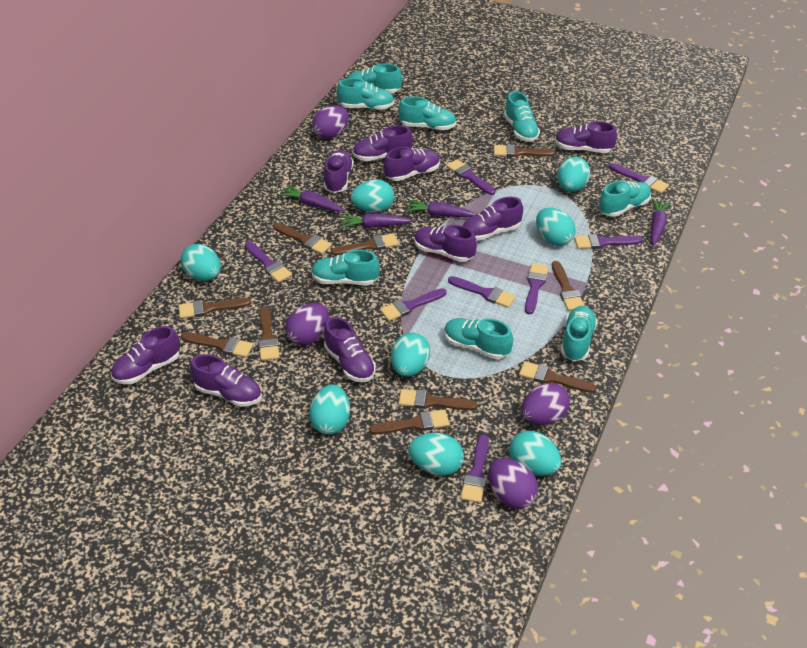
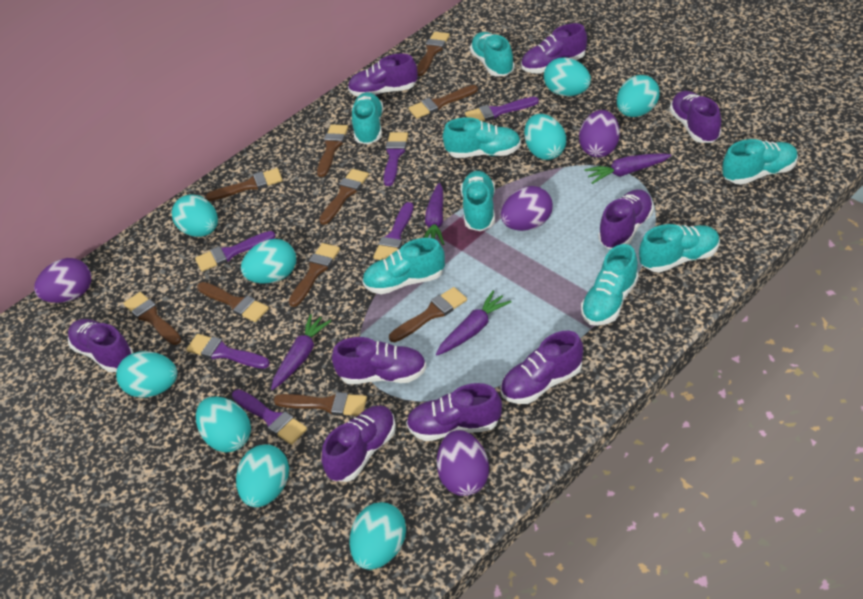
purple brush: [245,242,292,283] [380,288,447,321] [446,159,495,195] [448,276,516,308] [460,434,489,503] [525,263,548,314] [574,234,643,249] [609,163,669,194] = 8 -> [186,334,270,369] [195,231,275,272] [232,389,307,445] [373,202,414,260] [383,132,408,186] [465,97,539,122] = 6
turquoise egg: [180,244,221,281] [309,384,350,435] [351,179,394,213] [391,333,430,377] [408,433,464,476] [509,431,561,476] [536,208,576,246] [557,157,590,192] = 8 -> [116,351,177,398] [172,194,218,237] [196,396,251,452] [236,445,289,507] [241,239,296,283] [349,502,406,570] [524,114,566,160] [544,57,591,96] [617,75,660,117] = 9

